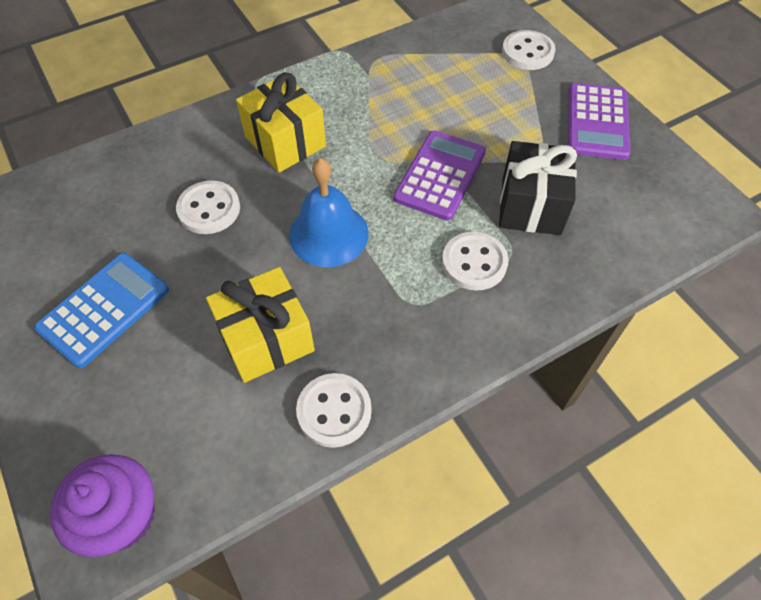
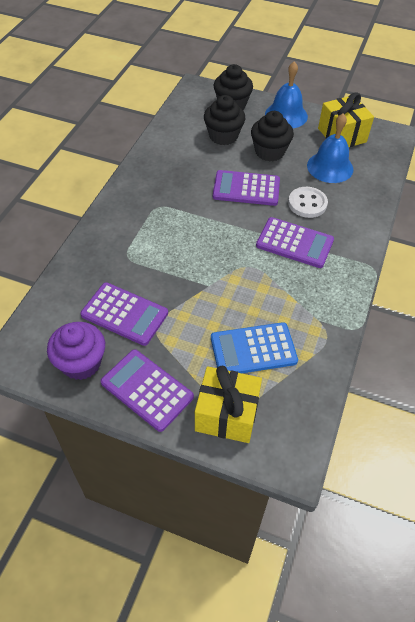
black cupcake: none = 0 -> [204,95,245,145] [214,64,253,110] [251,111,294,162] = 3
black gift: [499,141,577,235] = 1 -> none = 0
blue bell: [289,158,369,267] = 1 -> [265,61,308,128] [307,114,354,183] = 2
purple calculator: [394,130,486,221] [568,83,631,160] = 2 -> [81,282,168,346] [101,349,194,432] [213,170,280,206] [256,217,334,268] = 4
white button: [176,181,240,234] [296,373,372,448] [442,232,509,291] [502,30,556,70] = 4 -> [288,187,328,218] = 1

